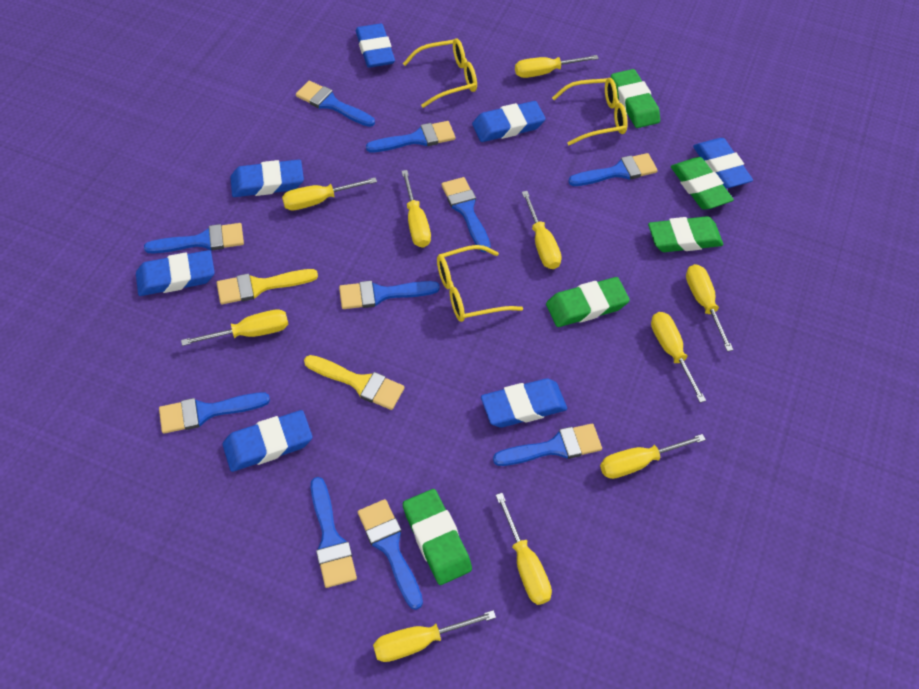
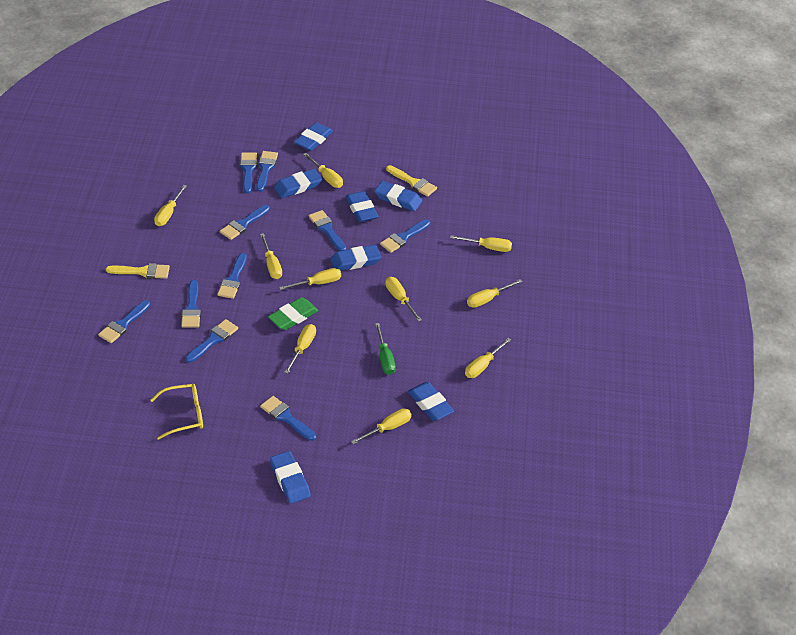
green eraser: [403,489,472,585] [546,277,630,327] [611,69,660,128] [648,216,723,252] [671,157,734,209] = 5 -> [268,297,319,330] = 1
green screwdriver: none = 0 -> [375,323,396,375] = 1
yellow glasses: [403,38,477,108] [437,245,523,322] [552,78,628,145] = 3 -> [150,384,203,440] = 1

